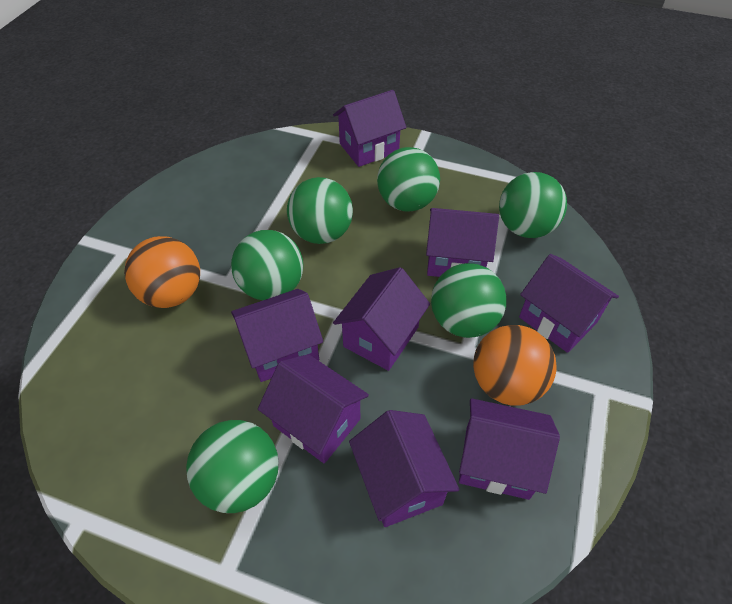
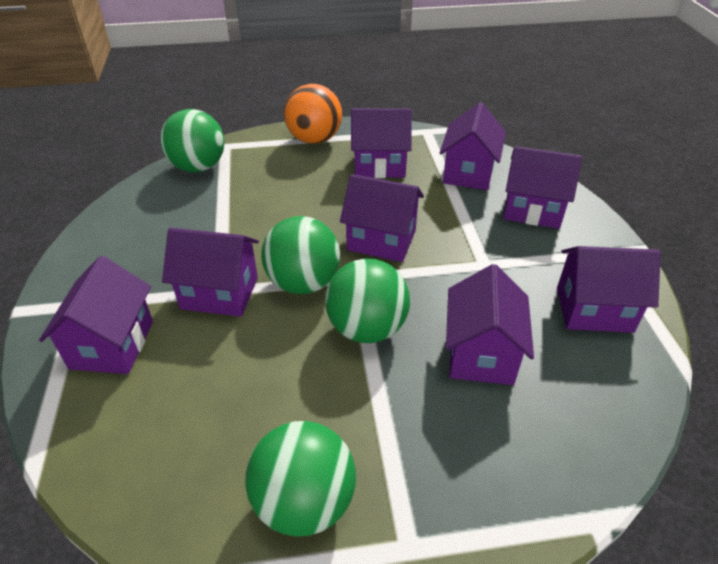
green ball: [186,420,279,513] [231,230,303,300] [287,177,353,244] [377,147,440,212] [431,263,507,338] [499,172,567,238] = 6 -> [160,109,224,172] [245,421,356,537] [261,216,340,294] [325,259,410,343] = 4
orange ball: [124,236,200,308] [473,325,557,406] = 2 -> [284,84,342,144] = 1

